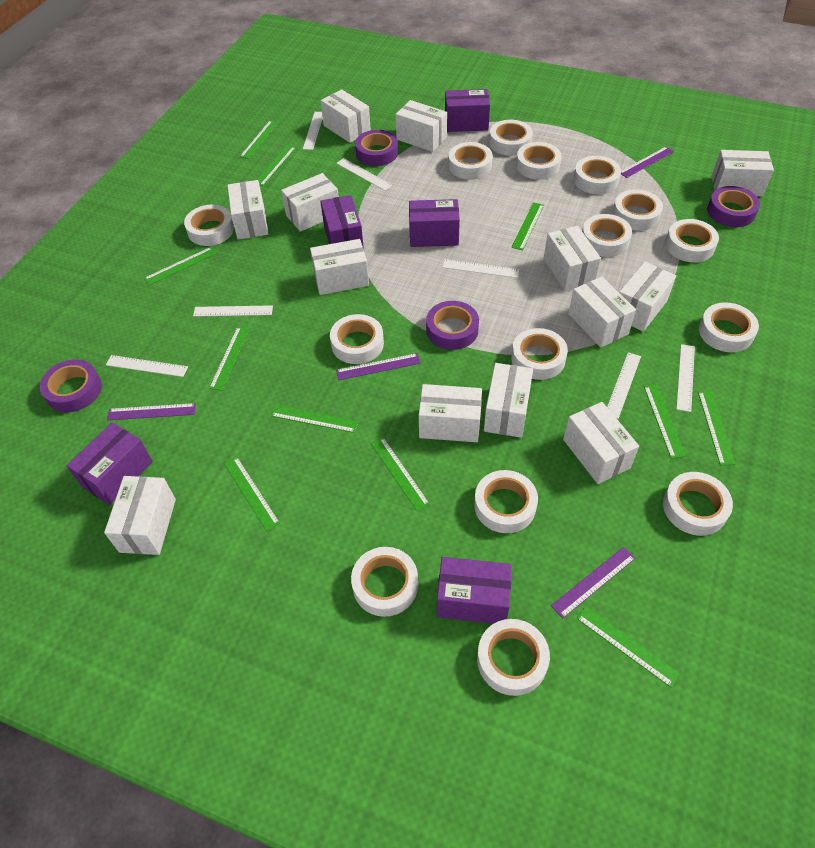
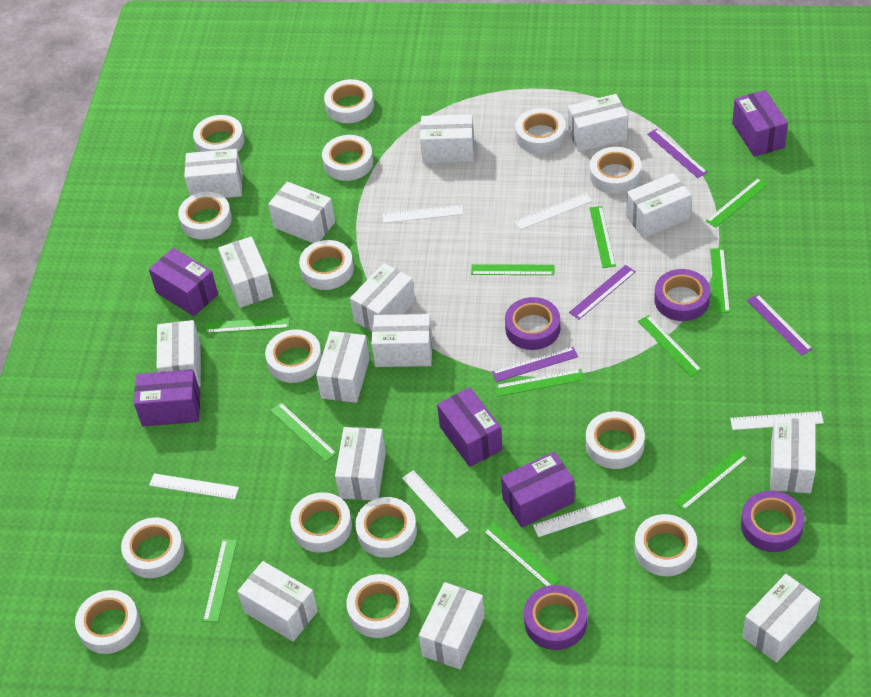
white box: [104,476,176,555] [227,180,268,240] [281,173,339,232] [310,239,369,295] [320,89,371,143] [395,100,447,152] [419,384,482,442] [484,363,533,438] [544,226,601,291] [563,402,639,484] [568,276,636,348] [619,262,676,332] [711,150,774,196] = 13 -> [157,320,201,387] [184,149,243,198] [218,236,273,308] [237,561,318,642] [268,182,335,243] [316,331,370,403] [335,427,386,500] [350,263,415,331] [371,314,433,367] [419,582,485,670] [420,114,474,164] [568,94,628,152] [626,173,691,238] [742,574,821,663] [770,418,816,493] = 15
white ruler: [106,355,188,377] [193,305,273,317] [303,112,323,150] [336,158,392,191] [442,259,519,278] [607,352,641,419] [676,344,695,412] = 7 -> [149,474,239,499] [383,205,463,223] [402,470,469,538] [515,193,592,230] [533,496,626,537] [730,411,824,430] = 6

